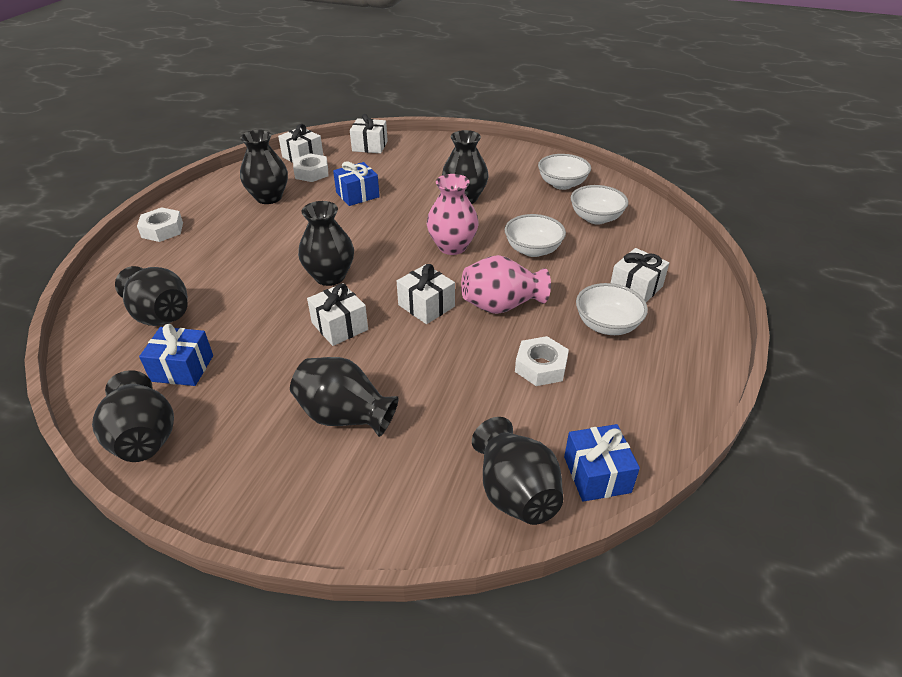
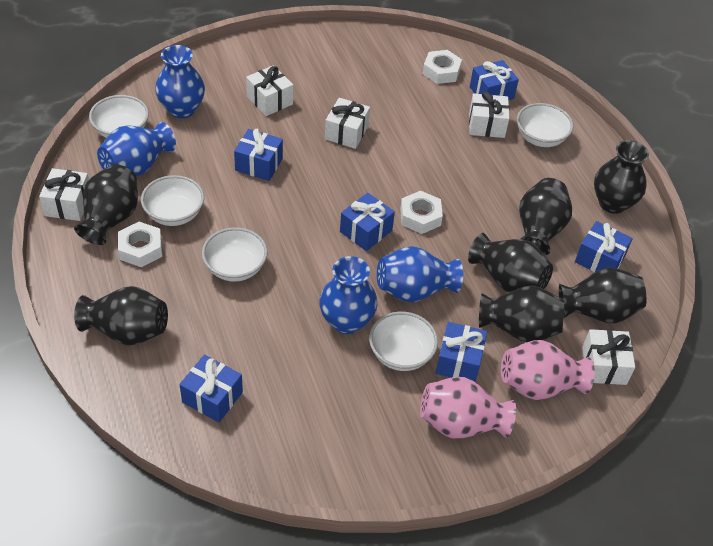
blue gift: [139,324,213,386] [333,162,380,206] [564,424,640,502] = 3 -> [179,355,243,423] [234,129,283,181] [340,193,395,251] [436,322,487,382] [470,60,519,100] [575,221,633,272] = 6
blue vase: none = 0 -> [97,122,176,176] [155,45,205,118] [319,256,377,334] [377,246,463,302] = 4
white bowl: [505,214,566,257] [538,154,591,190] [571,185,628,224] [576,283,648,335] = 4 -> [89,95,149,138] [141,175,204,226] [202,227,268,282] [369,311,438,371] [517,103,573,147] = 5

